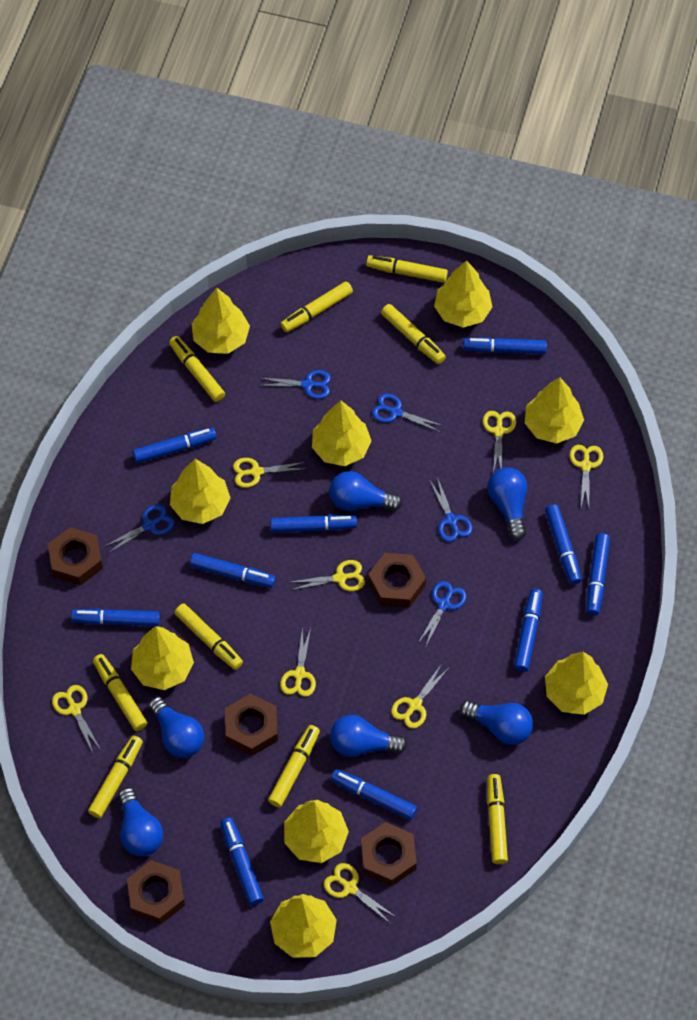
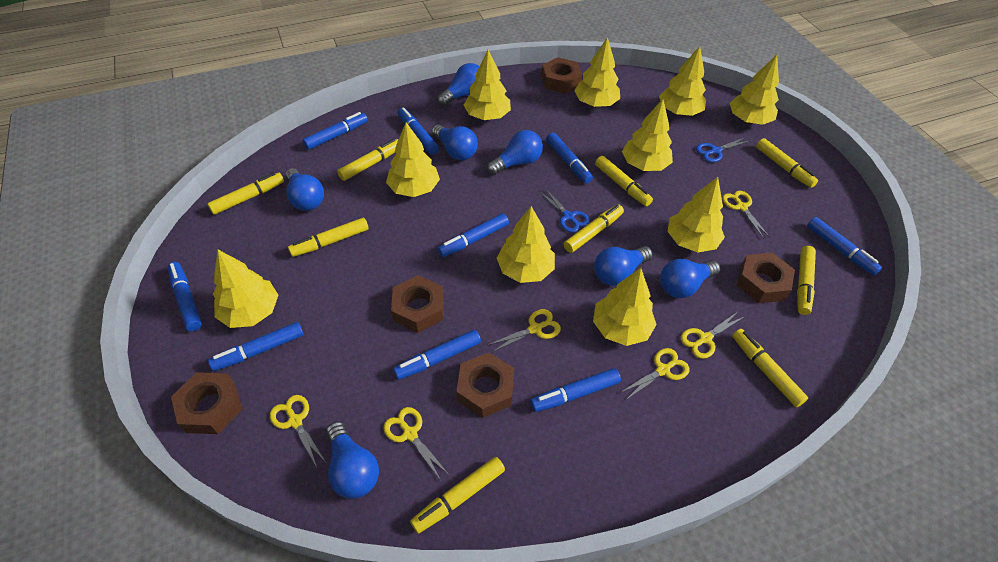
blue light bulb: [118,787,163,856] [149,697,204,758] [329,471,402,511] [330,715,408,757] [460,700,533,745] [487,467,527,540] = 6 -> [285,168,324,211] [326,422,379,499] [432,125,478,160] [437,63,479,106] [487,130,543,175] [594,246,653,286] [660,259,720,298] = 7
blue marker: [71,608,160,626] [133,428,217,463] [190,553,276,588] [220,818,264,905] [270,515,357,533] [331,769,417,820] [463,337,547,354] [514,589,543,672] [545,504,582,585] [587,533,610,615] = 10 -> [167,262,202,331] [208,322,304,371] [302,112,368,150] [393,330,481,380] [398,107,439,154] [437,213,509,257] [530,368,621,412] [546,133,593,183] [807,217,882,275] = 9
blue scissors: [104,504,174,553] [258,370,331,399] [372,393,443,432] [418,581,466,648] [429,477,472,542] = 5 -> [539,187,590,233] [696,137,751,162] = 2
yellow scissors: [52,685,101,753] [233,458,306,488] [280,626,316,697] [292,560,365,591] [324,863,396,924] [391,665,449,729] [483,411,516,473] [569,445,603,507] = 8 -> [270,395,326,467] [383,407,449,480] [488,309,561,353] [620,348,689,400] [681,312,744,359] [722,191,770,239] = 6
yellow tree: [131,626,194,690] [170,459,230,524] [192,288,250,354] [270,894,337,958] [284,800,349,863] [312,401,371,466] [434,260,492,328] [525,377,584,443] [545,652,608,715] = 9 -> [213,250,278,328] [386,122,440,197] [464,50,511,120] [497,206,555,283] [574,37,620,107] [593,268,657,346] [622,99,673,171] [659,46,706,116] [667,177,725,252] [730,55,779,125] = 10

